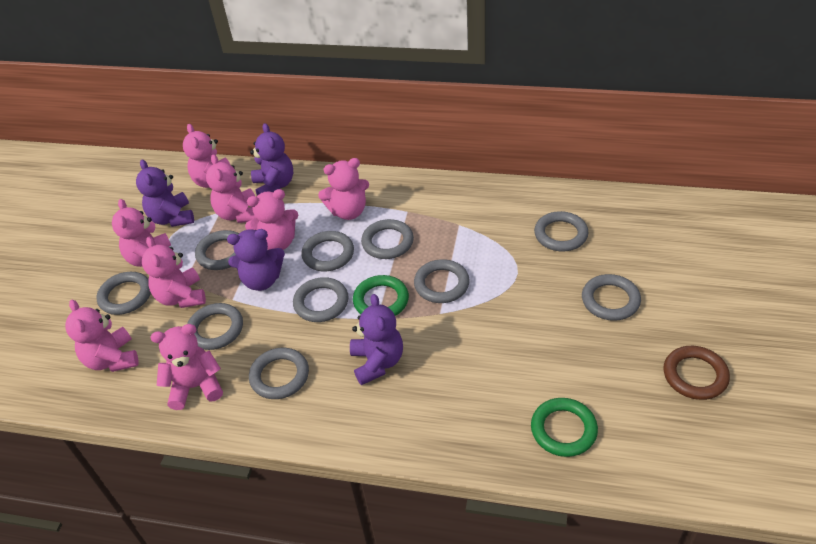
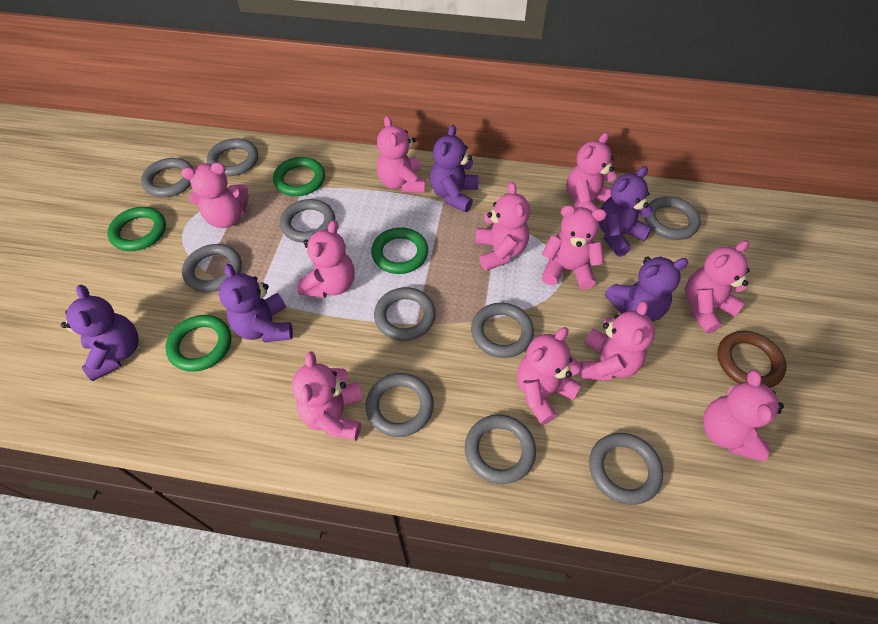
green ring: [353,275,409,316] [531,398,598,457] = 2 -> [107,207,166,251] [165,315,231,372] [273,157,325,196] [371,227,428,274] = 4
pink teddy bear: [65,300,139,372] [112,199,171,267] [142,237,206,308] [151,324,223,410] [183,124,230,188] [206,154,256,223] [245,189,298,250] [318,158,369,220] = 8 -> [181,162,248,228] [292,351,363,441] [298,220,355,298] [377,116,425,193] [475,182,530,271] [517,327,582,425] [542,205,606,290] [566,132,617,211] [579,301,655,381] [685,240,750,334] [703,370,784,461] = 11
purple teddy bear: [136,159,194,227] [227,229,285,291] [250,123,293,196] [350,294,403,385] = 4 -> [61,285,138,381] [219,264,293,342] [430,125,478,212] [599,166,653,257] [605,256,689,322] = 5

